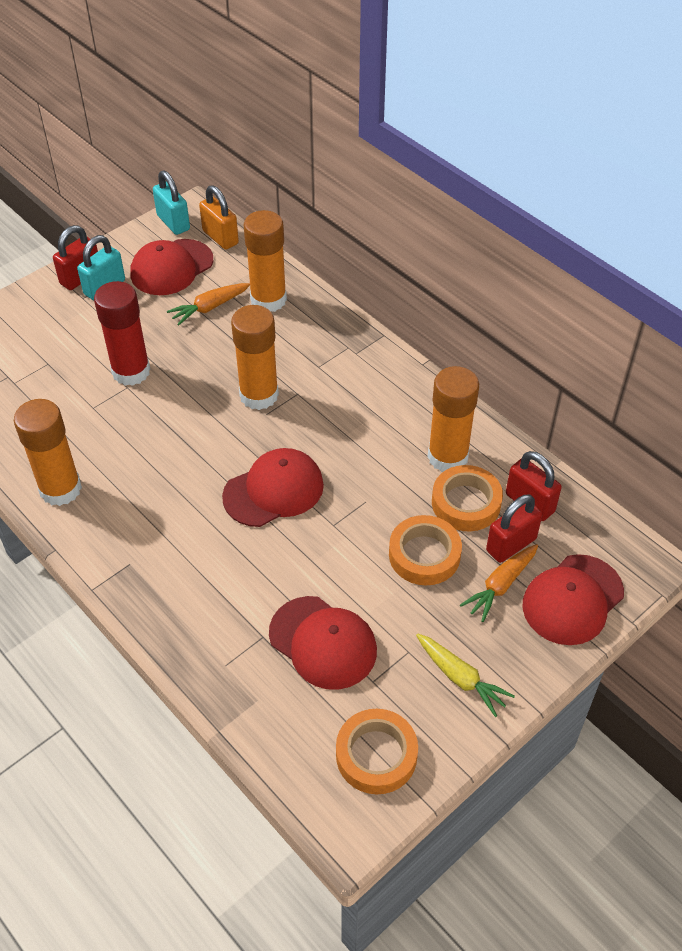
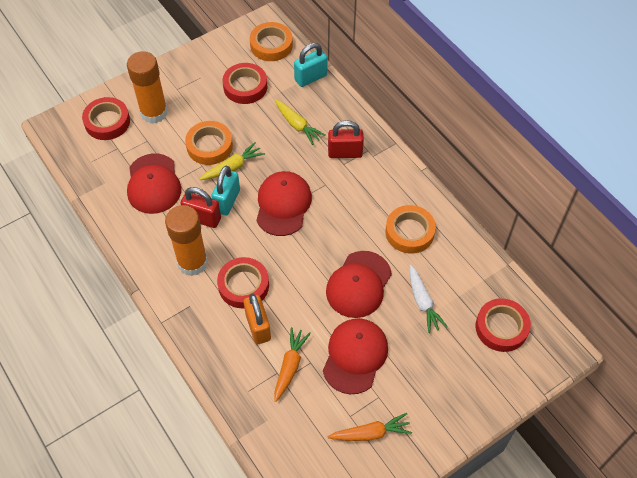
orange glue stick: [14,399,82,506] [231,305,279,410] [243,210,287,312] [428,366,479,472] = 4 -> [127,51,168,123] [165,205,208,276] = 2
red glue stick: [94,281,150,386] = 1 -> none = 0
red padlock: [53,225,98,290] [486,494,542,563] [506,451,562,521] = 3 -> [180,187,221,228] [328,120,364,158] = 2
red tape: none = 0 -> [82,97,130,140] [217,257,269,308] [223,63,267,104] [475,298,531,352] = 4
white carrot: none = 0 -> [409,265,448,333] = 1
yellow carrot: [416,634,515,717] = 1 -> [200,142,265,180] [275,100,326,145] = 2

